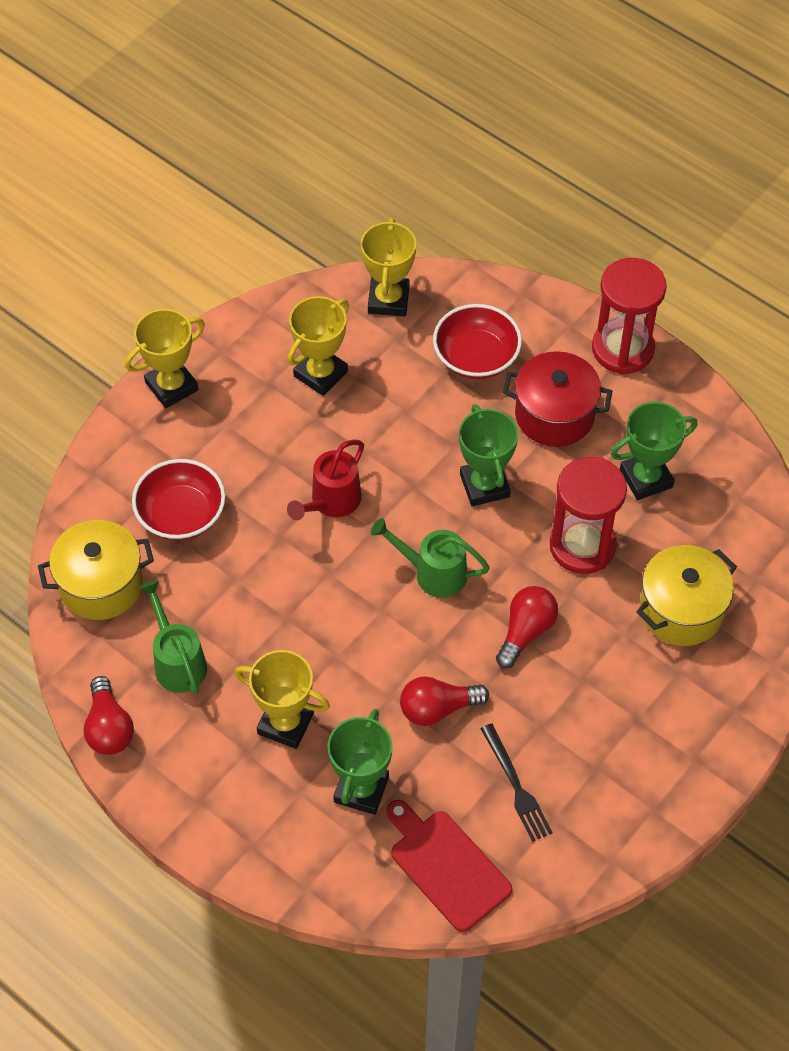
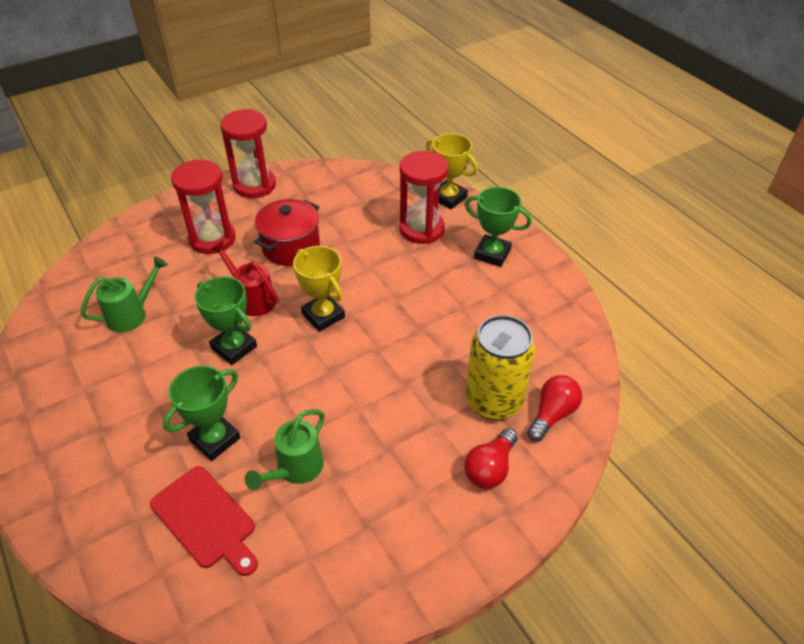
black fork: [480,723,552,842] = 1 -> none = 0
red bowl: [132,459,225,541] [433,304,522,379] = 2 -> none = 0
red hourglass: [550,457,627,574] [592,258,667,375] = 2 -> [171,159,236,254] [220,109,276,198] [399,151,448,244] = 3
red light bulb: [84,676,134,755] [400,676,489,726] [496,586,558,668] = 3 -> [464,428,518,489] [527,375,582,442] = 2
yellow can: none = 0 -> [466,315,536,420] = 1
yellow pot: [38,520,154,620] [636,545,737,646] = 2 -> none = 0
yellow trophy: [125,309,205,408] [235,650,330,749] [287,296,349,396] [361,218,416,317] = 4 -> [293,246,345,332] [426,133,478,209] = 2

